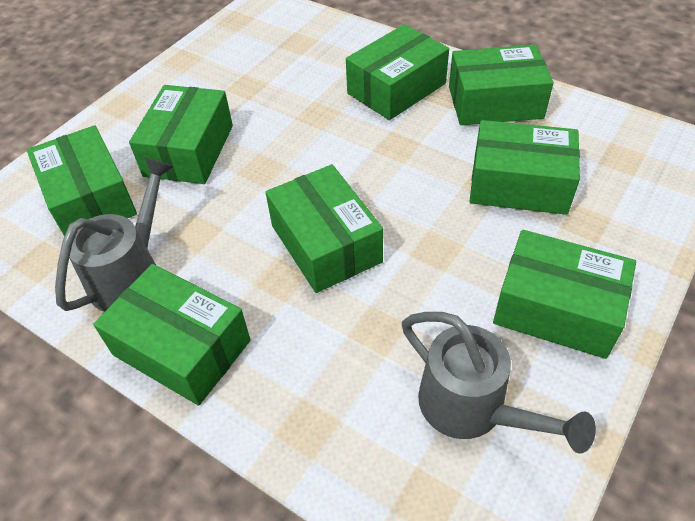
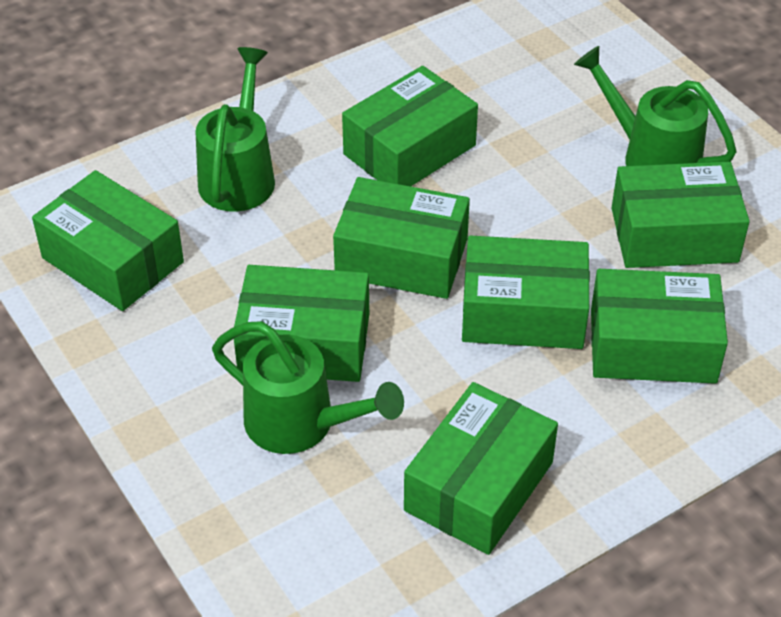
green watering can: none = 0 -> [196,47,275,212] [212,321,404,454] [574,46,737,166] = 3
grey watering can: [55,157,174,312] [402,312,596,454] = 2 -> none = 0

